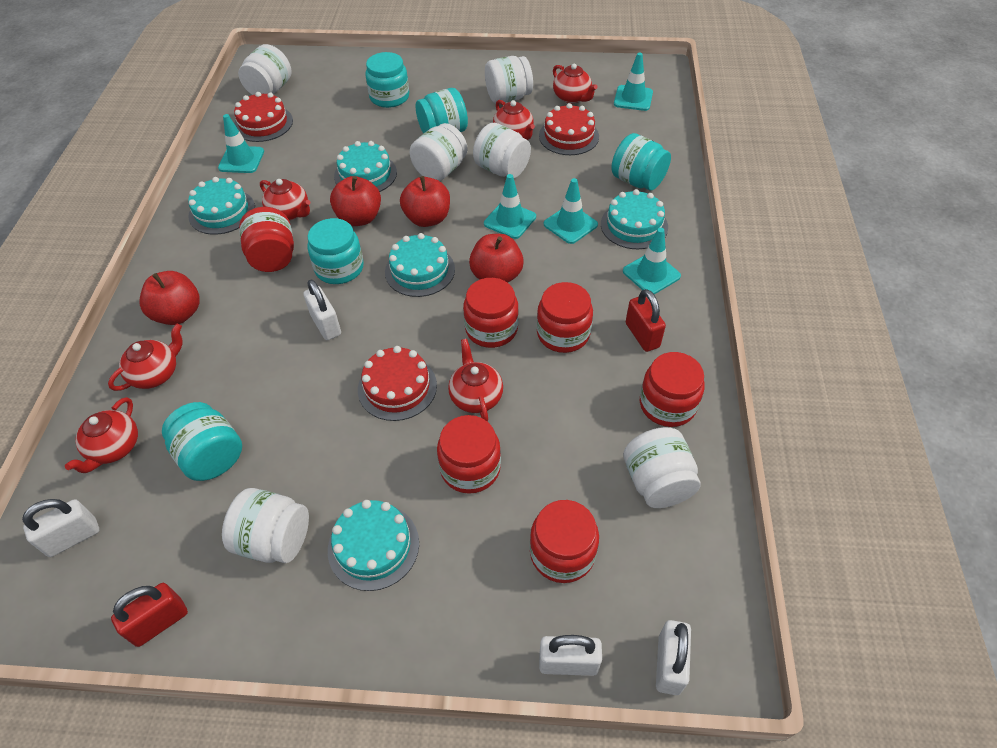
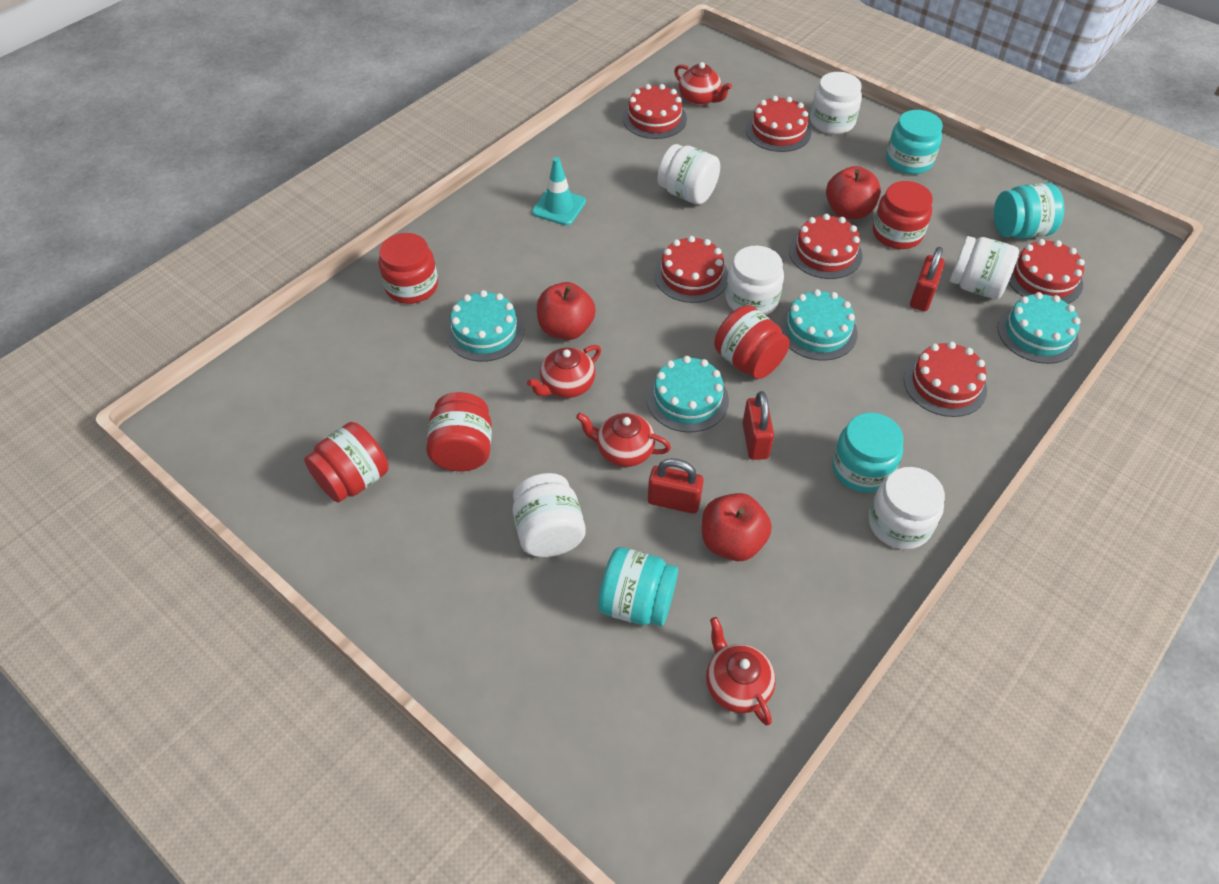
red apple: [139,271,200,325] [330,176,381,226] [400,176,450,227] [469,234,524,283] = 4 -> [537,282,596,340] [702,493,772,561] [826,166,881,220] = 3
red cake: [234,92,293,142] [358,346,437,421] [539,103,599,155] = 3 -> [623,84,687,139] [654,236,728,303] [746,96,811,152] [789,214,862,279] [904,342,987,417] [1008,239,1085,304] = 6
red jar: [239,207,294,272] [437,415,501,494] [463,278,519,348] [530,500,599,583] [537,282,593,353] [640,352,705,427] = 6 -> [304,422,389,503] [379,233,438,304] [426,392,492,471] [714,305,790,379] [873,181,933,249] = 5
red padlock: [111,583,188,647] [626,289,666,352] = 2 -> [648,458,704,514] [743,391,774,460] [910,247,945,311] = 3
red teapot: [65,397,138,473] [108,323,182,391] [260,179,310,220] [448,339,503,422] [493,100,535,140] [553,64,598,103] = 6 -> [527,345,601,398] [576,413,671,467] [674,62,732,106] [706,617,776,725] = 4
turquoise cake: [188,177,255,235] [328,500,419,591] [334,141,397,192] [385,233,455,297] [601,189,668,249] = 5 -> [446,290,524,362] [646,356,729,433] [779,289,858,361] [997,292,1081,364] = 4
turquoise jar: [162,402,242,481] [307,218,364,284] [365,52,409,108] [416,88,468,134] [611,133,671,190] = 5 -> [598,547,678,626] [832,413,903,493] [886,110,943,174] [994,183,1064,239] = 4
turquoise traffic cone: [218,114,264,173] [484,174,536,239] [544,178,598,244] [614,52,653,111] [623,228,681,294] = 5 -> [532,157,586,226] = 1
white padlock: [22,499,99,557] [303,280,341,340] [539,635,602,676] [656,620,691,695] = 4 -> none = 0

